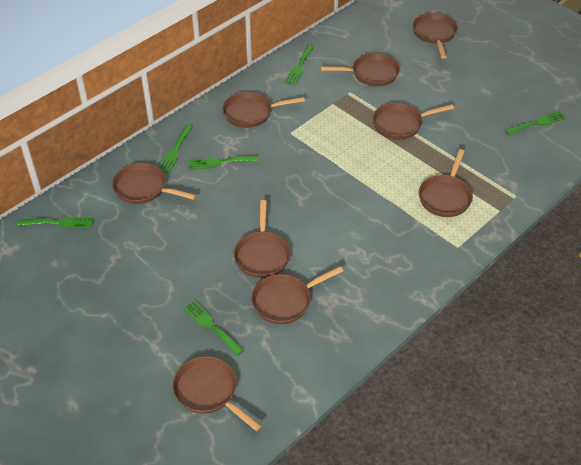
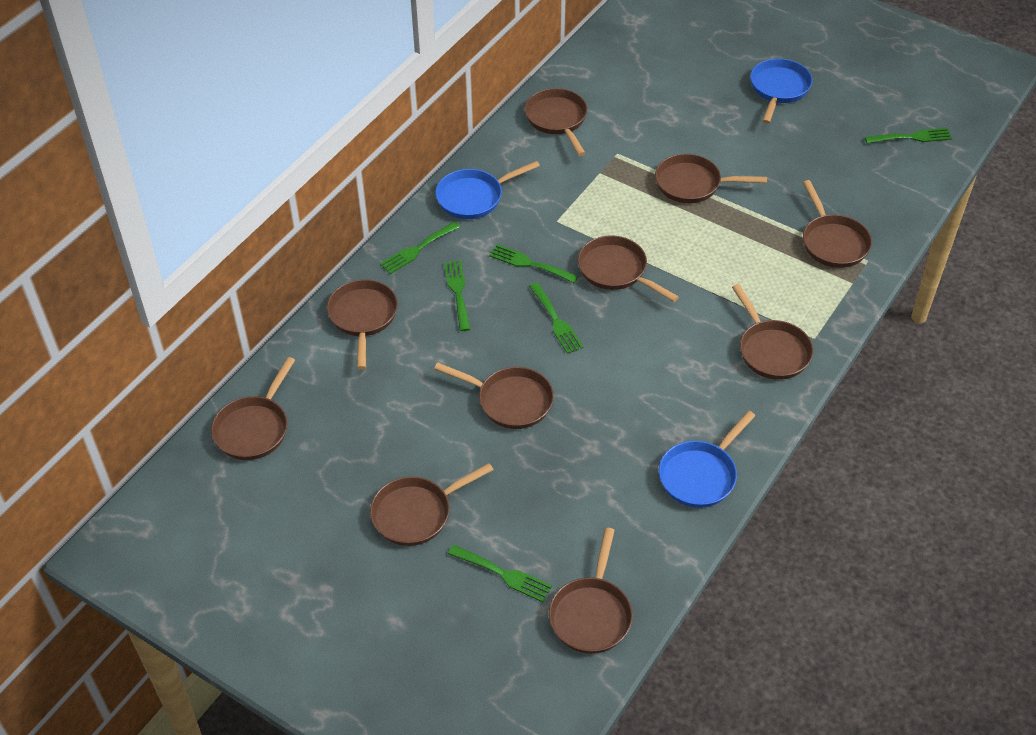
blue pan: none = 0 -> [436,161,540,219] [659,411,756,508] [750,58,813,124] = 3
brown pan: [112,163,196,204] [172,356,262,431] [222,92,305,128] [234,200,291,278] [251,266,343,324] [321,53,400,86] [373,103,454,140] [413,13,458,59] [419,149,473,217] = 9 -> [211,357,295,460] [327,279,398,370] [370,463,494,546] [434,363,554,429] [525,88,588,156] [549,528,633,654] [578,236,679,302] [655,154,767,203] [732,284,813,380] [803,180,872,268] = 10

